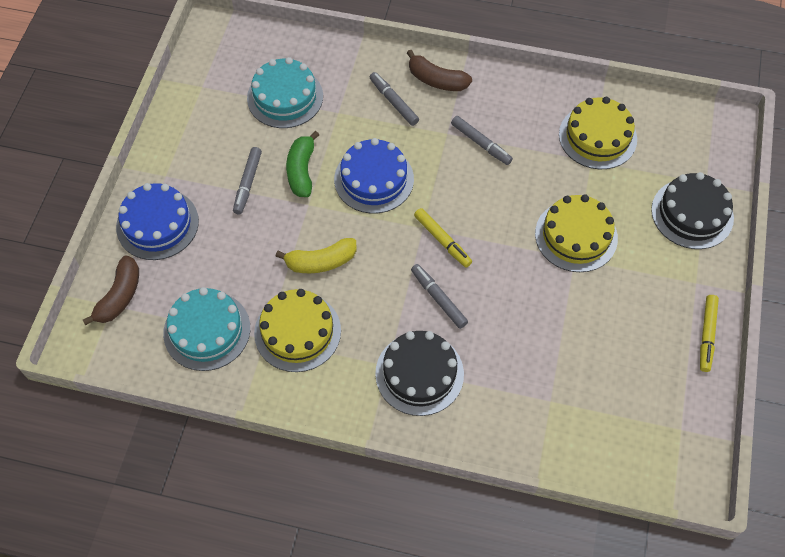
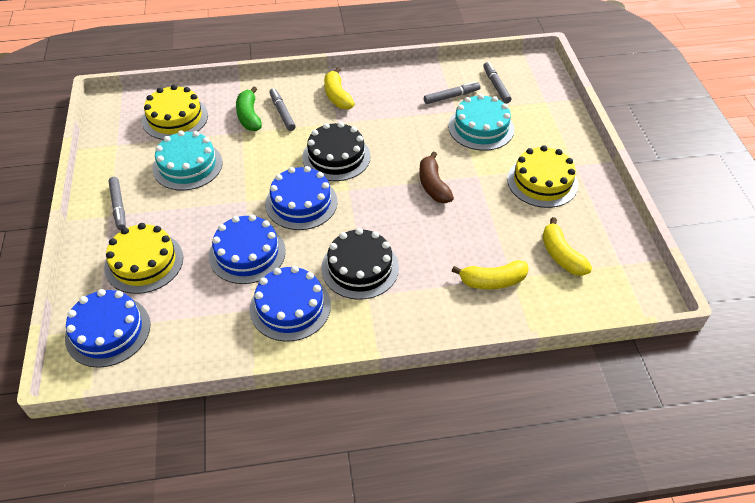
blue cake: [116,183,199,260] [334,138,414,214] = 2 -> [65,289,151,368] [209,214,286,284] [250,266,331,342] [265,166,338,230] = 4
brown banana: [83,256,139,326] [407,50,472,91] = 2 -> [419,151,454,203] = 1
yellow banana: [275,238,357,273] = 1 -> [324,68,355,110] [452,260,529,289] [542,217,592,276] = 3
yellow marker: [414,208,472,268] [700,295,719,372] = 2 -> none = 0

